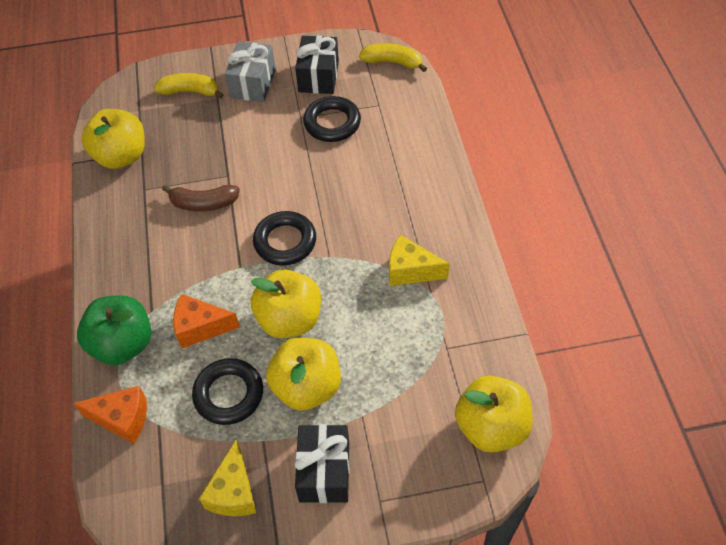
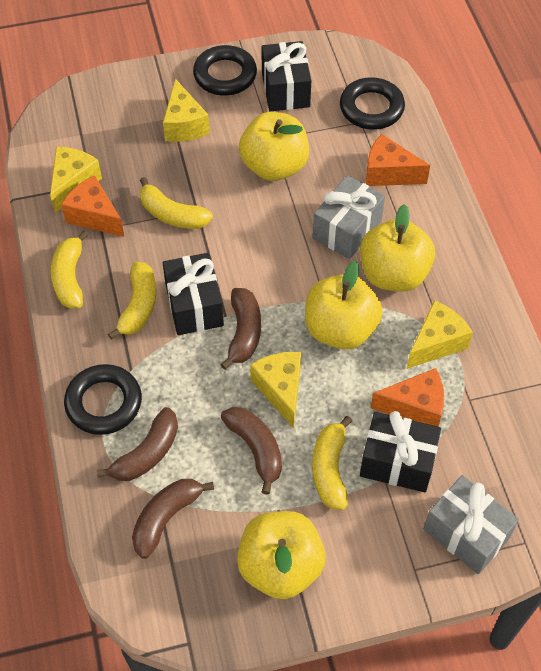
black gift: [295,35,339,94] [295,424,349,503] = 2 -> [163,253,224,335] [261,41,311,111] [360,411,441,492] = 3
brown banana: [162,185,240,211] = 1 -> [97,407,178,481] [132,479,214,559] [220,288,261,370] [221,407,282,495] = 4
green apple: [77,295,151,365] = 1 -> none = 0
grey gift: [225,42,276,102] = 1 -> [313,175,385,259] [424,475,519,574] = 2
orange cheese: [73,386,147,444] [173,294,240,349] = 2 -> [61,175,124,237] [366,134,430,186] [371,368,444,426] = 3
yellow banana: [154,73,224,99] [359,43,427,72] = 2 -> [51,231,88,309] [108,262,156,340] [140,177,213,229] [312,416,352,510] = 4
yellow cheese: [199,439,257,516] [389,235,450,286] = 2 -> [50,147,102,213] [163,79,210,142] [250,352,301,428] [407,300,473,369] = 4

